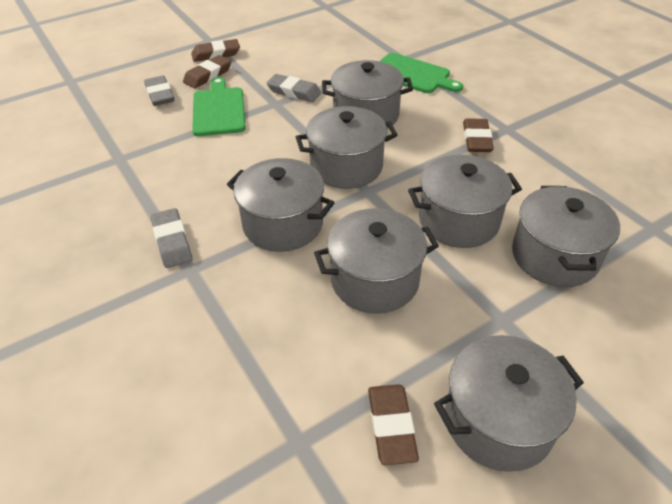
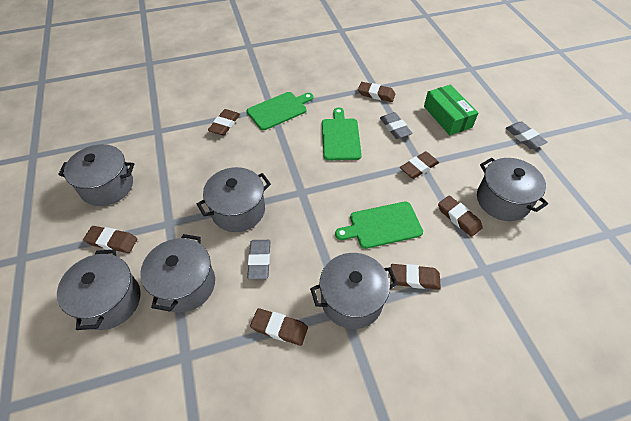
brown eraser: [183,55,231,88] [191,39,240,62] [368,384,419,465] [463,118,494,152] = 4 -> [83,226,137,253] [208,109,240,135] [250,308,308,346] [358,82,395,102] [391,264,441,289] [400,151,439,179] [438,195,483,237] = 7
green box: none = 0 -> [424,85,478,135] = 1
green cutting board: [192,77,246,136] [380,53,463,93] = 2 -> [247,92,313,130] [322,108,362,160] [335,202,423,249] = 3
grey pot: [227,158,335,252] [296,106,398,189] [314,208,439,313] [322,60,413,129] [408,155,522,248] [434,335,584,472] [512,186,620,287] = 7 -> [57,249,141,330] [58,144,134,206] [140,234,215,313] [197,167,271,232] [310,253,398,329] [477,158,548,221] = 6

